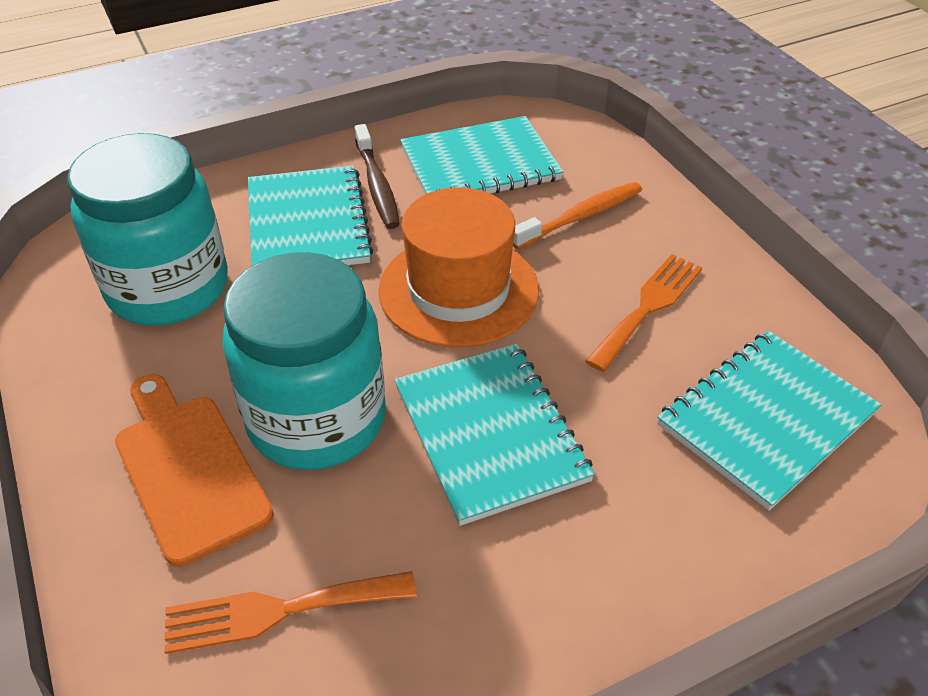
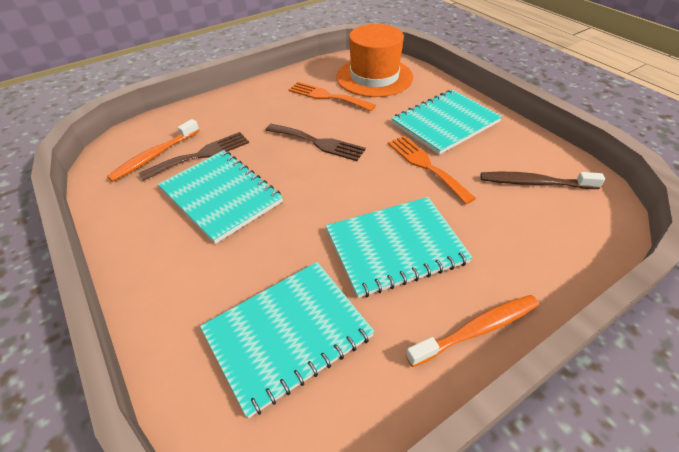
brown fork: none = 0 -> [139,132,249,181] [266,124,366,161] = 2
orange cutting board: [115,374,274,567] = 1 -> none = 0
orange toothbrush: [513,182,642,249] = 1 -> [107,119,199,182] [406,295,539,367] = 2
turquoise jar: [67,133,228,326] [222,252,386,470] = 2 -> none = 0

